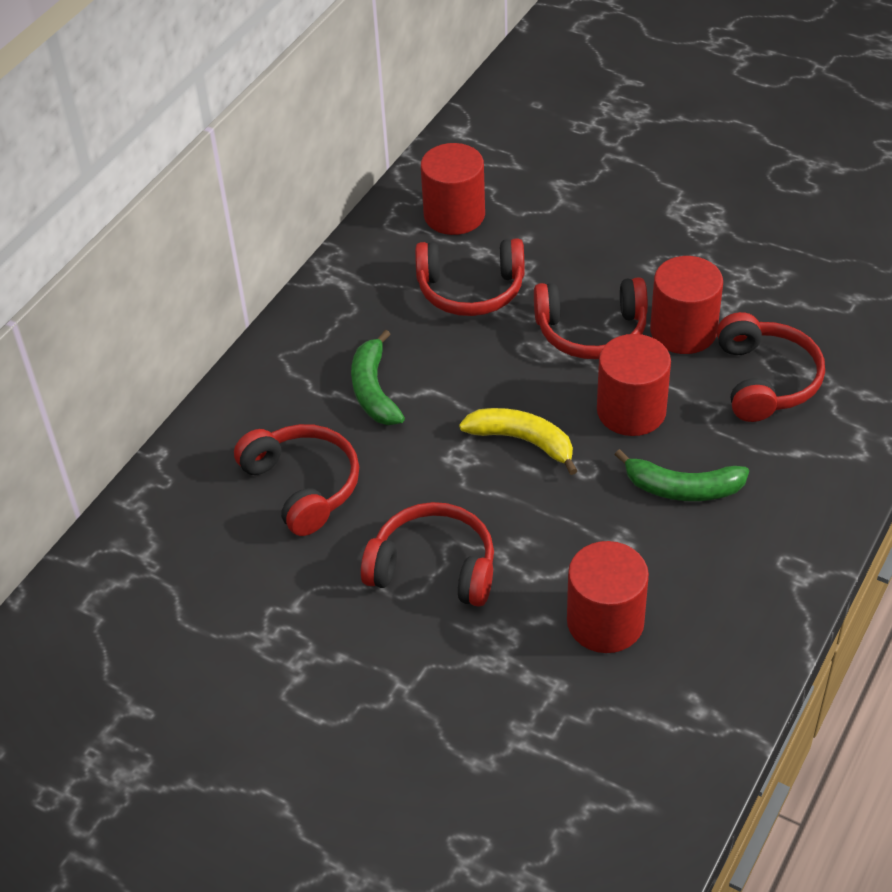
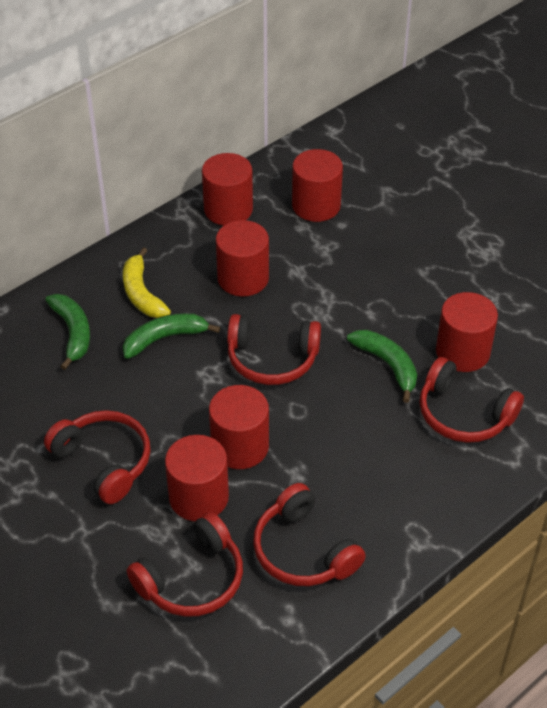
green banana: [351,330,405,425] [615,449,749,501] = 2 -> [46,294,90,370] [123,313,220,359] [347,330,417,403] = 3
red cylinder: [421,143,485,235] [567,541,649,653] [597,334,671,436] [650,256,723,354] = 4 -> [165,435,229,521] [202,153,253,226] [209,385,269,469] [216,220,269,296] [292,149,343,222] [436,292,498,372] = 6

